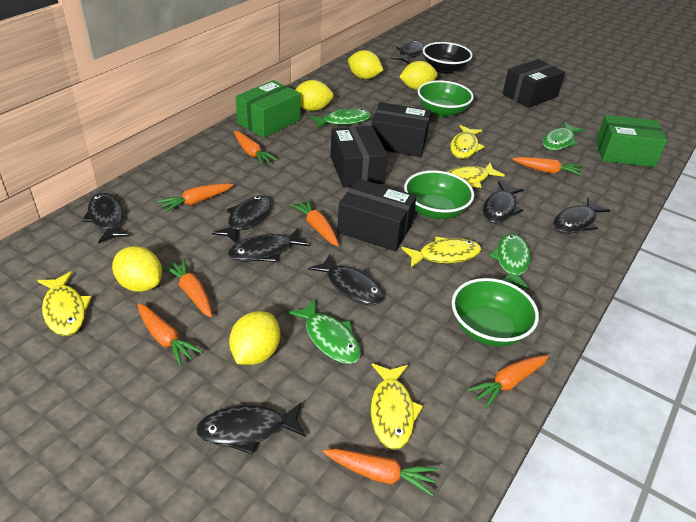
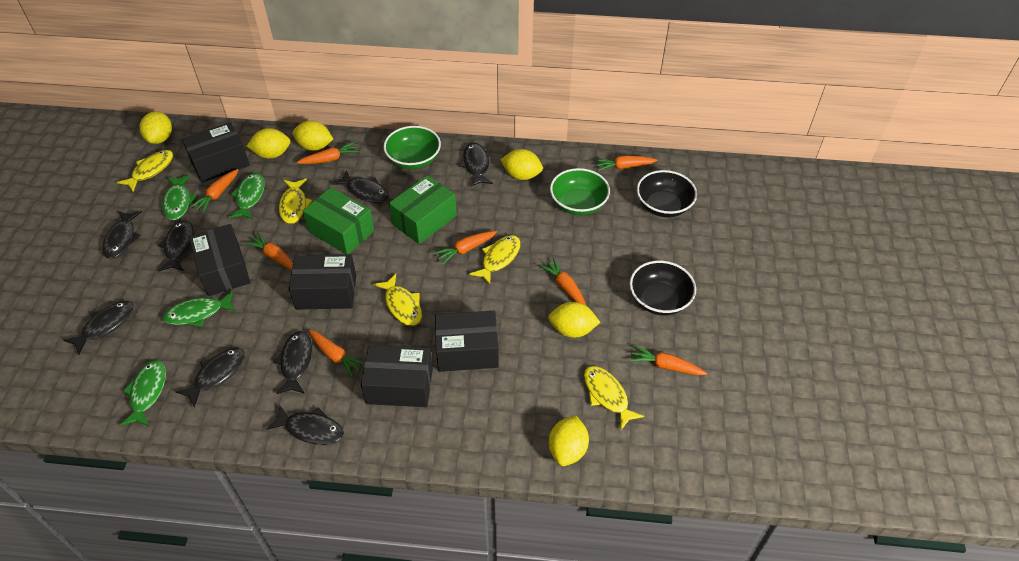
black bowl: [423,42,473,74] = 1 -> [630,261,696,315] [637,170,697,217] = 2
black box: [330,126,388,187] [337,178,417,251] [371,102,431,157] [502,59,565,108] = 4 -> [182,122,250,183] [189,224,251,296] [289,254,357,310] [361,345,433,407] [435,311,499,372] = 5
green bowl: [404,170,474,219] [418,80,474,117] [452,278,539,346] = 3 -> [384,126,441,169] [550,168,610,215] = 2
yellow lemon: [112,246,162,292] [229,311,280,365] [295,80,334,111] [348,50,383,79] [399,61,437,90] = 5 -> [140,111,172,144] [247,128,291,159] [293,121,333,151] [500,149,543,180] [548,302,600,338] [549,416,589,466] = 6

